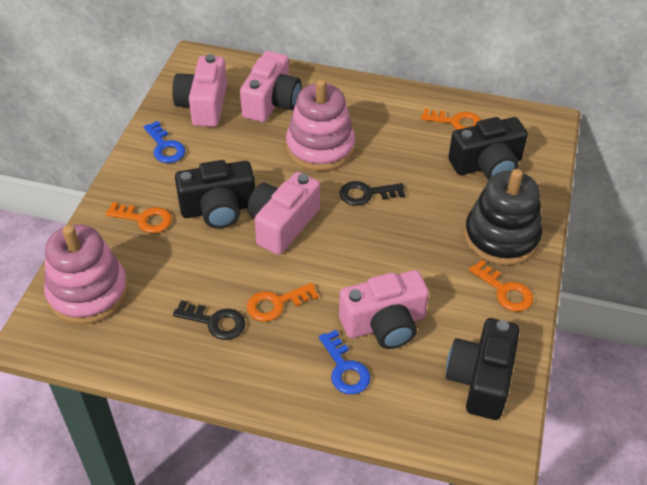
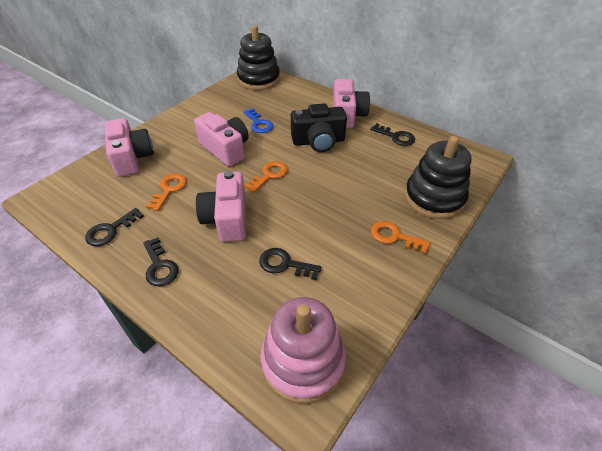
black camera: [175,160,255,229] [446,318,520,420] [448,117,528,180] = 3 -> [291,103,347,152] = 1
black key: [173,300,246,340] [339,181,405,206] = 2 -> [85,208,144,246] [143,237,179,286] [259,248,321,280] [371,123,415,146] = 4
black stacking toy: [464,169,542,266] = 1 -> [237,25,280,90] [405,136,472,219] = 2
blue key: [144,121,185,163] [319,330,371,394] = 2 -> [243,108,273,133] = 1
orange key: [105,202,172,233] [247,283,319,322] [421,108,481,130] [469,260,533,312] = 4 -> [146,174,187,211] [244,161,288,193] [371,221,431,254] = 3
pink stacking toy: [44,224,128,325] [286,79,355,171] = 2 -> [261,297,346,404] = 1

